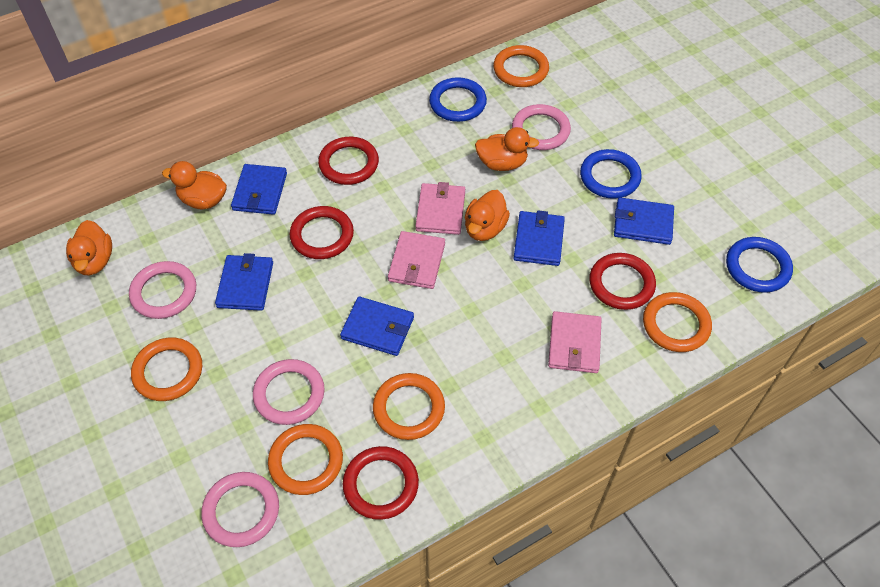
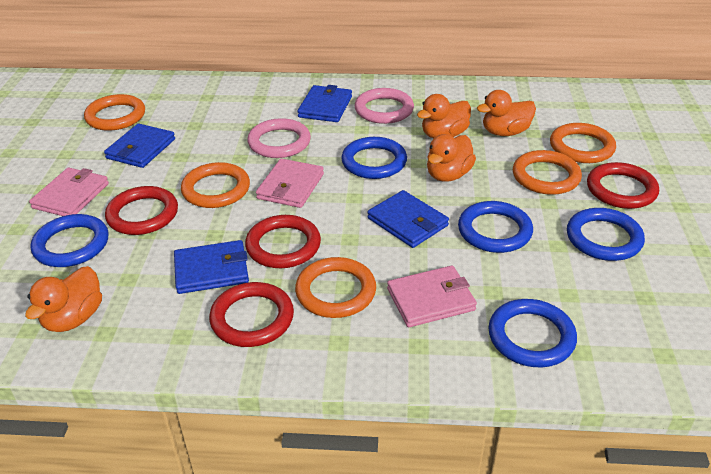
blue ring: [429,77,487,122] [580,149,642,199] [726,237,793,293] = 3 -> [31,214,109,267] [341,137,407,179] [458,201,533,253] [488,299,577,367] [567,208,645,261] = 5
blue wallet: [215,253,273,311] [231,164,287,215] [340,296,414,356] [513,210,565,266] [614,198,674,245] = 5 -> [104,123,175,168] [174,240,249,294] [297,85,352,122] [367,190,449,248] = 4
pink ring: [129,261,196,319] [201,472,279,547] [253,359,325,425] [512,104,571,150] = 4 -> [247,118,311,158] [355,88,414,124] = 2

